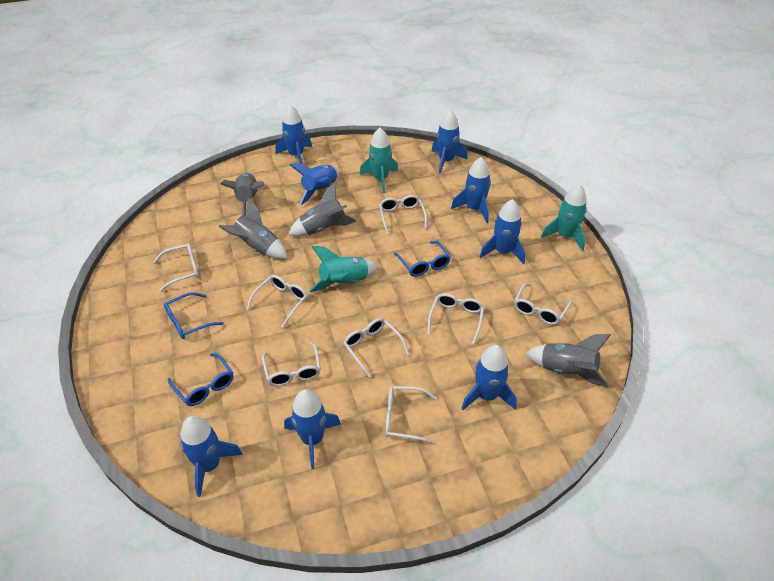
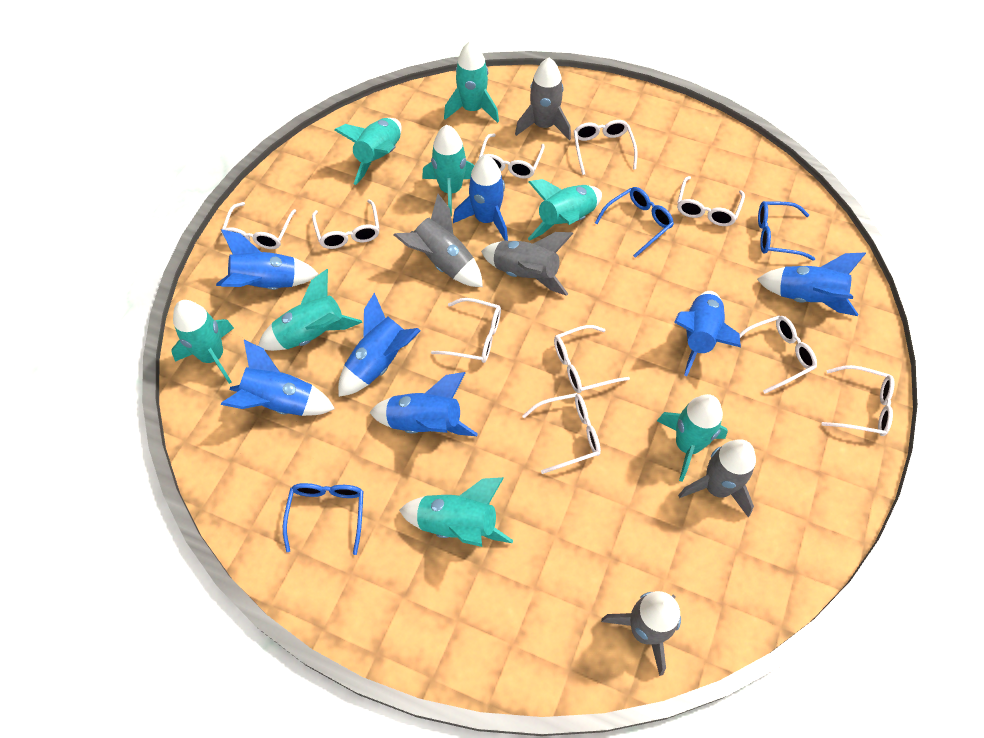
blue rocket: [180,416,243,497] [276,105,312,165] [284,389,341,469] [290,163,339,205] [431,110,468,174] [451,157,491,223] [461,345,517,410] [480,199,525,264] = 8 -> [216,229,318,290] [221,340,335,416] [338,293,420,397] [369,372,478,436] [453,155,508,241] [674,291,741,376] [757,252,866,316] = 7
grey rocket: [219,198,287,259] [221,173,265,216] [288,183,356,237] [525,334,611,387] = 4 -> [394,194,483,287] [481,232,573,296] [515,58,571,140] [601,591,681,676] [678,439,756,517] = 5
turquoise rocket: [309,246,378,292] [360,128,398,193] [541,184,587,251] = 3 -> [171,300,234,384] [258,269,362,351] [335,118,402,185] [399,477,513,547] [422,125,475,216] [444,40,499,123] [528,179,602,241] [657,394,728,482] = 8
white glasses: [153,244,199,291] [247,275,307,328] [262,342,321,386] [343,318,409,378] [379,195,427,234] [385,386,437,444] [427,293,484,344] [514,283,572,325] = 8 -> [221,202,296,249] [312,199,380,249] [431,298,501,363] [478,133,545,179] [522,393,601,474] [554,325,630,393] [573,120,638,175] [677,176,745,226] [731,316,817,394] [822,365,895,436] = 10

